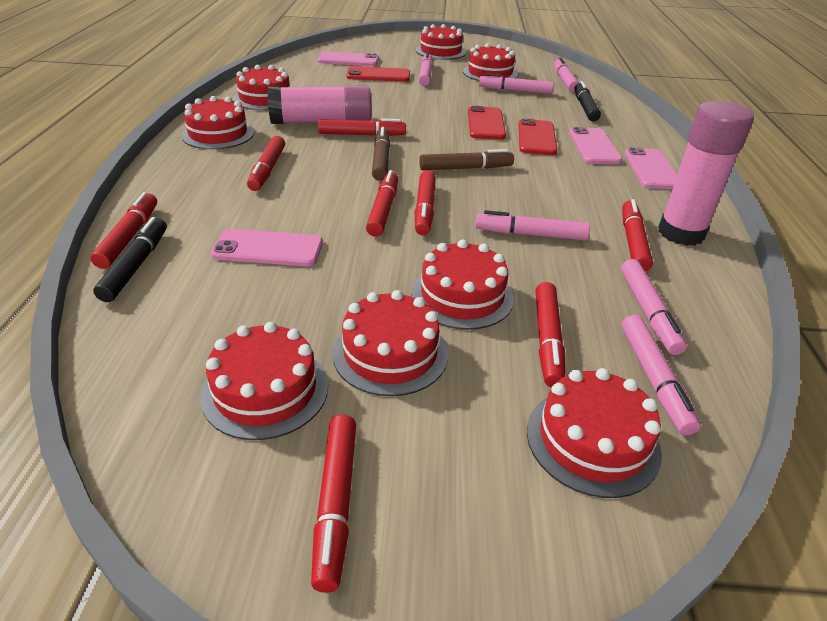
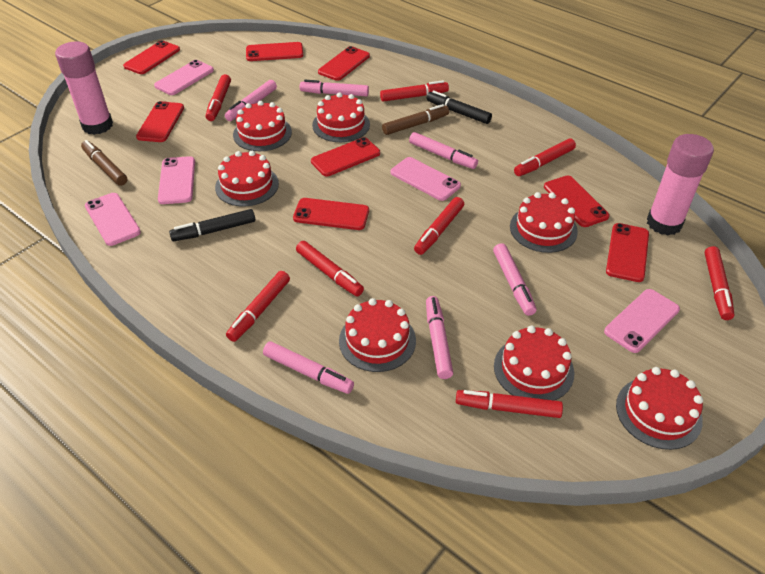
pink phone: [211,229,323,266] [318,51,379,66] [569,127,622,164] [624,147,677,189] = 4 -> [85,193,141,246] [154,60,214,95] [158,156,195,204] [391,157,461,201] [604,289,680,353] = 5
red cake: [181,96,254,149] [201,322,328,440] [233,65,290,110] [332,290,448,396] [411,240,514,330] [416,24,466,60] [463,43,518,81] [527,368,662,498] = 8 -> [215,151,279,206] [233,101,292,151] [312,92,370,142] [339,298,416,372] [494,326,574,400] [510,192,578,253] [616,367,703,450] = 7
red phone: [347,66,410,82] [468,106,506,140] [518,118,557,155] = 3 -> [123,40,180,74] [136,101,184,142] [246,42,303,61] [293,198,369,230] [311,137,380,176] [318,46,370,81] [544,175,610,227] [606,223,649,282] = 8

